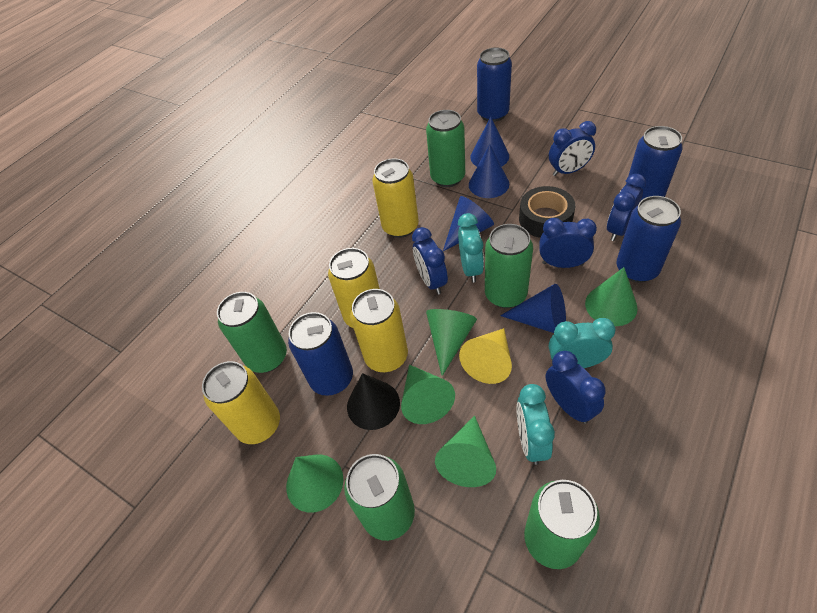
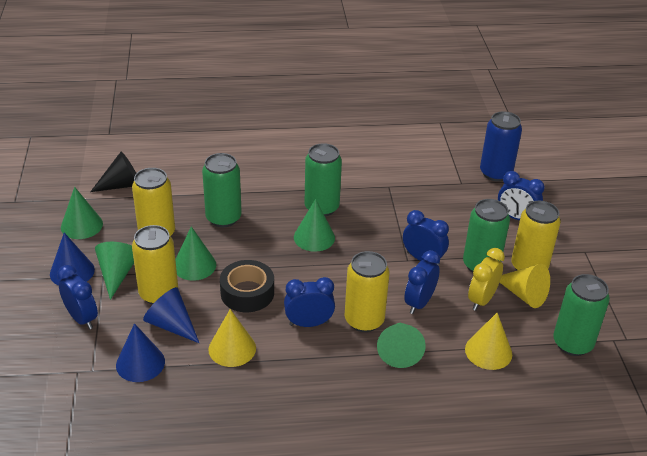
blue can: [288,312,353,396] [477,47,512,122] [616,196,681,282] [626,126,683,200] = 4 -> [480,111,522,182] = 1
blue cone: [443,196,494,251] [469,144,509,198] [470,117,509,167] [500,284,566,333] = 4 -> [50,233,95,286] [116,323,165,382] [143,287,199,343] = 3
green can: [217,292,287,373] [344,454,415,541] [426,110,465,187] [485,224,533,308] [524,480,600,569] = 5 -> [202,153,242,227] [304,143,342,216] [463,199,510,273] [553,274,610,356] = 4
turquoise clock: [458,213,484,283] [517,384,555,465] [549,318,616,368] = 3 -> none = 0
yellow clock: none = 0 -> [468,248,505,311] = 1
yellow cone: [459,328,512,384] = 1 -> [208,309,256,367] [465,313,512,370] [499,264,550,308] = 3

